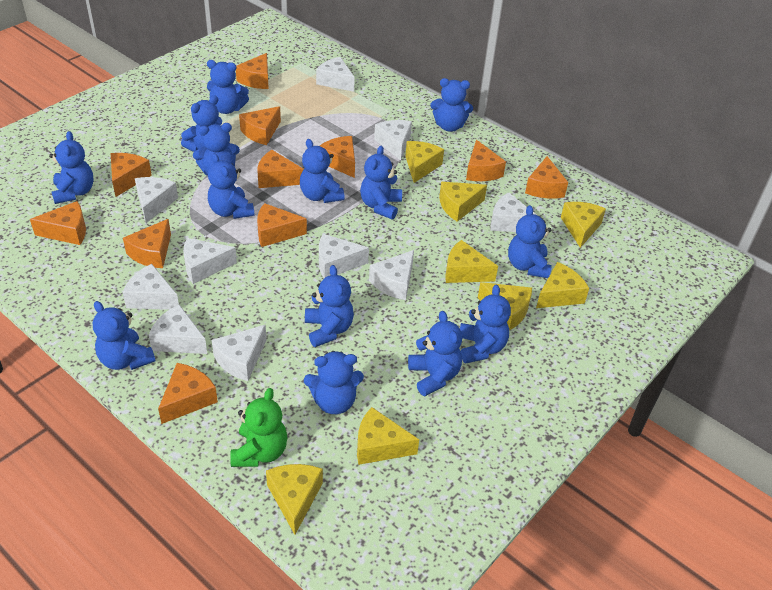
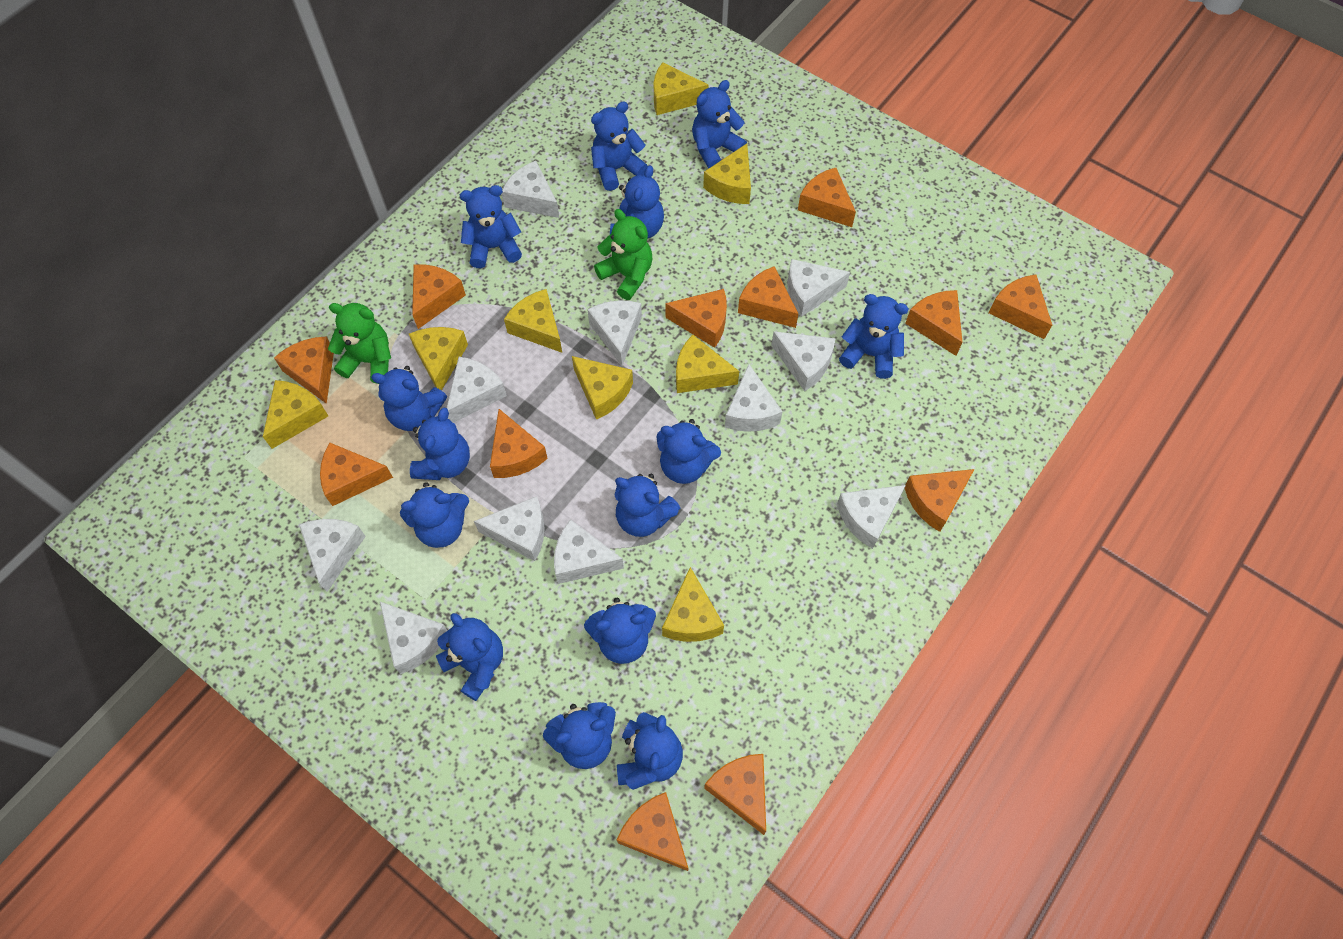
green teddy bear: [230,388,287,467] = 1 -> [328,303,391,384] [594,209,652,300] = 2
orange cheese: [30,201,86,245] [111,153,152,197] [123,219,171,268] [158,363,218,424] [236,53,269,89] [239,106,281,145] [257,203,307,247] [258,150,304,188] [320,136,355,178] [466,140,506,181] [525,156,568,199] = 11 -> [274,336,334,404] [320,443,393,506] [412,264,466,329] [490,409,548,478] [617,792,689,871] [665,289,727,348] [704,754,766,835] [738,266,798,328] [798,168,856,227] [905,290,963,356] [905,469,975,532] [989,274,1052,339] = 12
white cheese: [122,264,179,310] [135,177,178,223] [148,305,207,354] [183,238,237,284] [211,325,267,381] [316,57,355,92] [319,234,369,278] [369,250,414,300] [374,120,412,161] [490,193,537,232] = 10 -> [299,519,366,592] [380,602,447,674] [447,357,507,423] [474,496,545,561] [502,161,559,218] [554,519,624,584] [587,300,642,366] [725,364,783,432] [771,331,836,391] [787,259,850,317] [837,485,906,549] = 11

